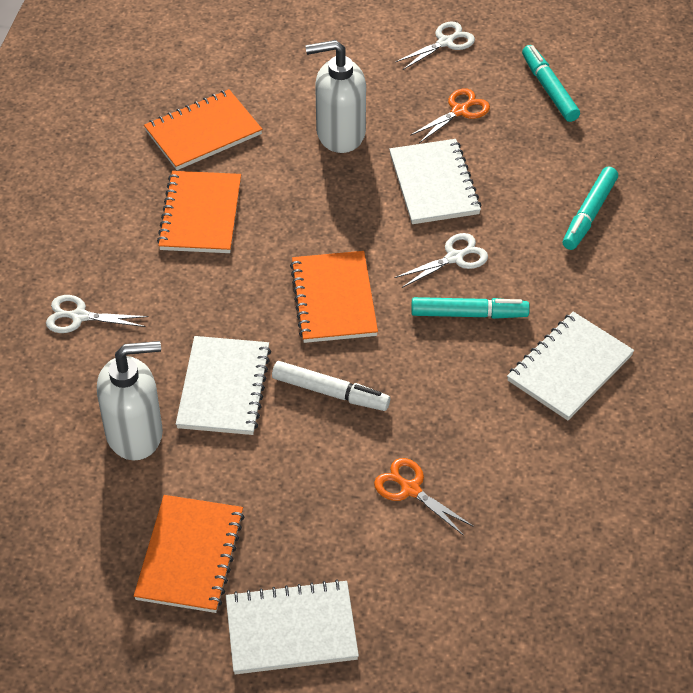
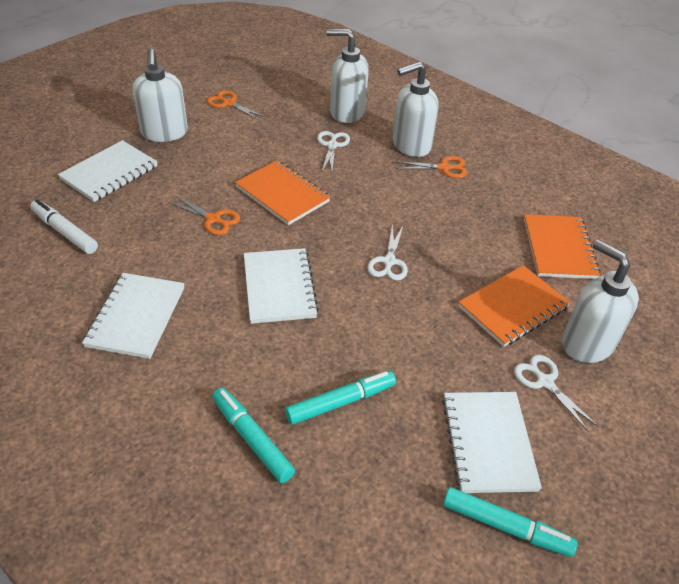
orange notebook: [134,495,245,613] [144,89,263,170] [157,171,241,253] [290,251,378,343] = 4 -> [235,160,331,225] [458,265,571,347] [524,214,600,279] = 3
orange scissors: [374,458,474,536] [410,88,490,143] = 2 -> [168,196,240,235] [207,90,265,120] [396,156,467,178] = 3
white soap dispenser: [97,341,163,461] [305,40,366,153] = 2 -> [132,48,188,142] [326,29,369,123] [393,61,439,157] [562,240,639,363] = 4

